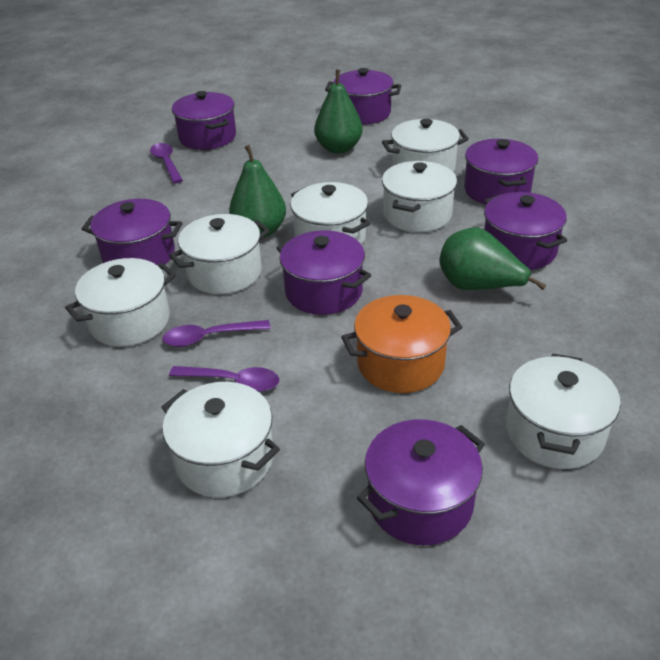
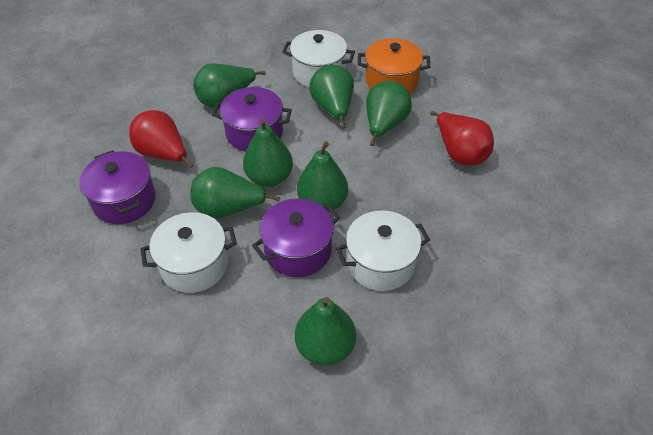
green pear: [229,145,286,238] [314,70,363,154] [439,227,547,290] = 3 -> [190,167,280,219] [193,64,266,108] [243,118,293,187] [295,297,356,366] [297,141,348,212] [309,65,354,129] [366,81,412,146] = 7
purple pot: [82,199,182,265] [172,91,236,150] [276,230,371,315] [325,68,401,125] [357,419,485,545] [464,139,538,204] [484,192,567,270] = 7 -> [79,150,156,224] [212,87,292,152] [252,198,340,277] = 3
purple spoon: [150,143,183,183] [162,320,271,347] [169,366,279,392] = 3 -> none = 0
red pear: none = 0 -> [129,110,194,168] [430,111,494,166] = 2
white pot: [65,258,176,347] [162,382,280,498] [169,214,270,294] [291,182,371,245] [382,119,469,172] [382,161,457,232] [506,354,621,469] = 7 -> [140,212,237,293] [282,30,355,87] [336,211,430,291] = 3

